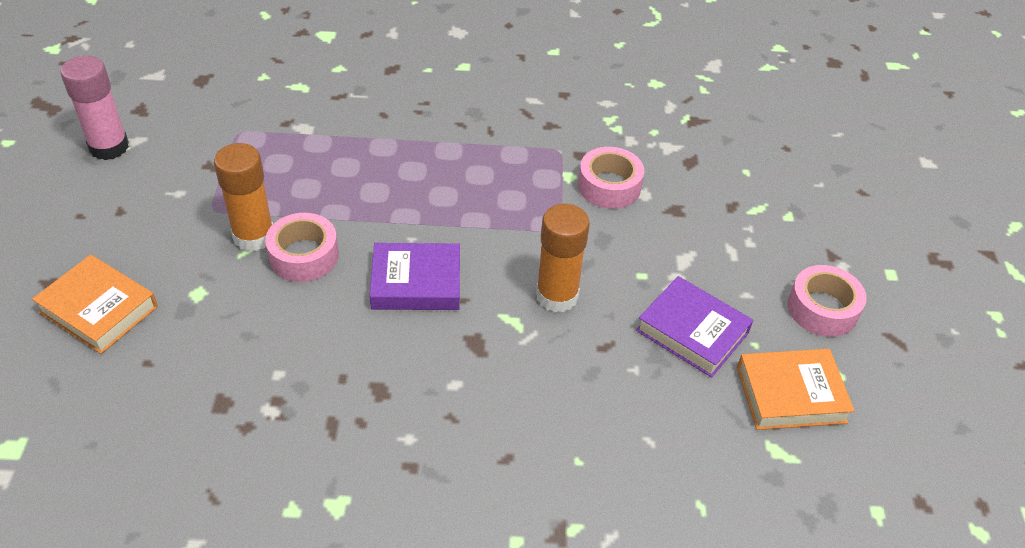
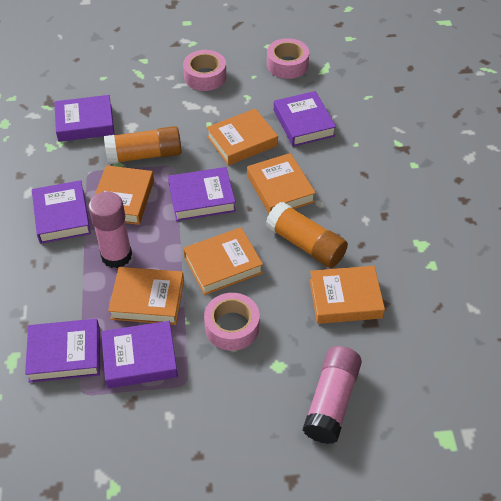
orange book: [32,255,158,354] [737,349,855,430] = 2 -> [94,165,154,225] [108,267,184,325] [183,227,263,295] [206,109,278,166] [247,153,316,214] [309,266,385,324] = 6
pink glue stick: [61,55,129,160] = 1 -> [88,192,132,268] [302,346,362,444] = 2
purple book: [370,243,460,310] [636,276,753,377] = 2 -> [25,319,100,383] [32,180,91,244] [55,95,115,142] [101,321,178,388] [168,167,236,221] [274,91,336,147] = 6

